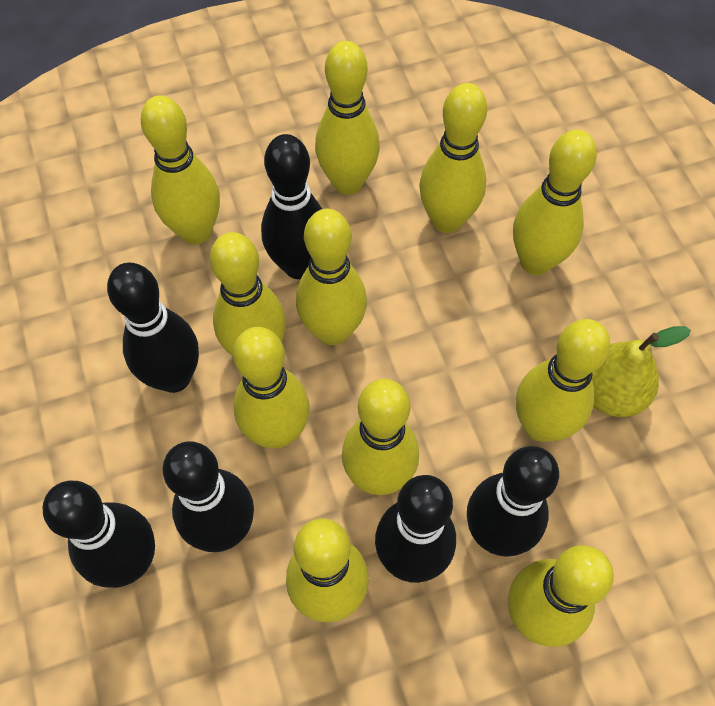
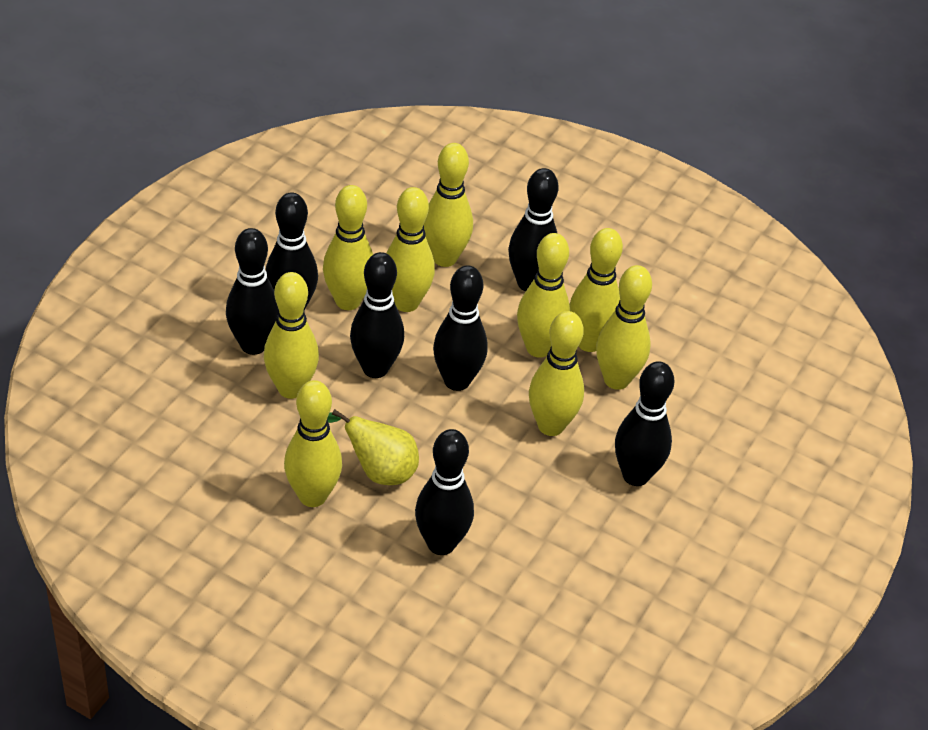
black bowling pin: [42,481,155,588] [107,263,199,393] [162,441,254,552] [261,134,322,279] [375,475,456,583] [467,446,559,557] = 6 -> [226,228,279,355] [266,192,318,311] [350,252,404,378] [415,429,474,555] [433,265,488,391] [508,168,559,291] [615,361,674,486] = 7
yellow bowling pin: [141,95,220,244] [210,232,286,356] [233,327,310,448] [286,518,369,622] [296,209,367,345] [315,41,380,195] [342,379,419,495] [419,83,487,233] [508,545,614,647] [513,129,597,275] [516,319,610,442] = 11 -> [264,272,319,399] [284,380,342,507] [323,185,373,310] [386,187,435,312] [424,143,473,267] [517,233,570,358] [529,311,584,436] [569,228,623,352] [596,265,652,390] = 9

